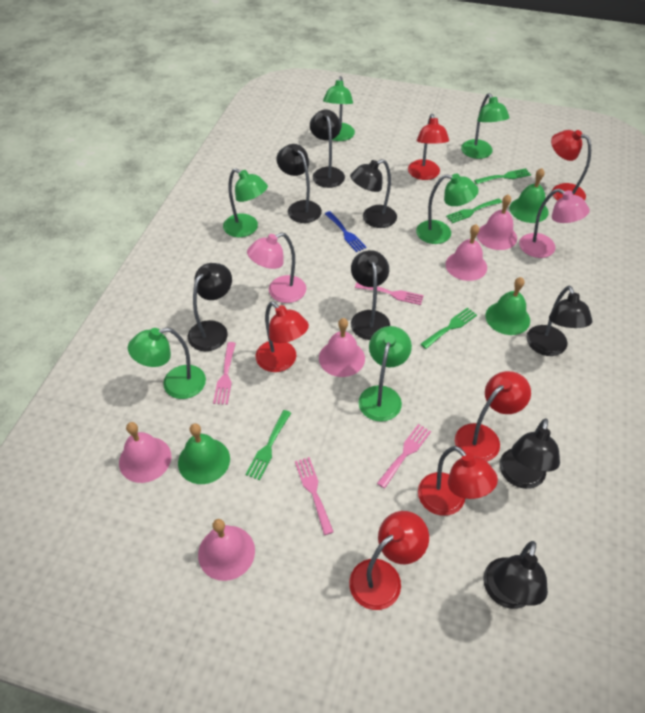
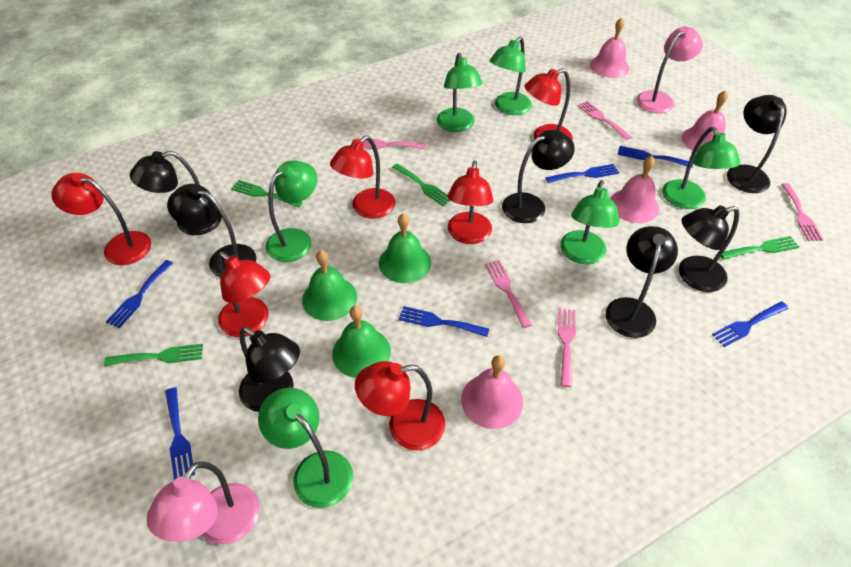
black lamp: [188,263,232,351] [277,144,322,223] [310,110,345,188] [350,159,397,228] [351,250,390,340] [483,541,548,609] [499,418,560,489] [526,286,593,356] = 8 -> [130,151,222,235] [167,184,256,278] [239,327,300,412] [502,130,575,223] [606,226,678,338] [679,205,739,292] [727,95,787,193] = 7
blue fork: [325,211,367,252] = 1 -> [106,260,173,328] [165,387,195,480] [399,306,489,337] [546,164,619,183] [617,146,693,168] [712,302,789,347] = 6
pink bell: [119,422,171,483] [198,519,255,581] [319,318,365,377] [446,224,487,281] [477,194,517,250] = 5 -> [461,355,523,429] [590,18,629,78] [610,156,659,223] [682,90,728,152] = 4
pink fork: [213,342,236,405] [295,457,334,535] [355,283,424,305] [377,424,431,488] = 4 -> [356,138,426,149] [485,260,532,328] [558,308,576,387] [578,101,632,140] [781,183,823,241] = 5

